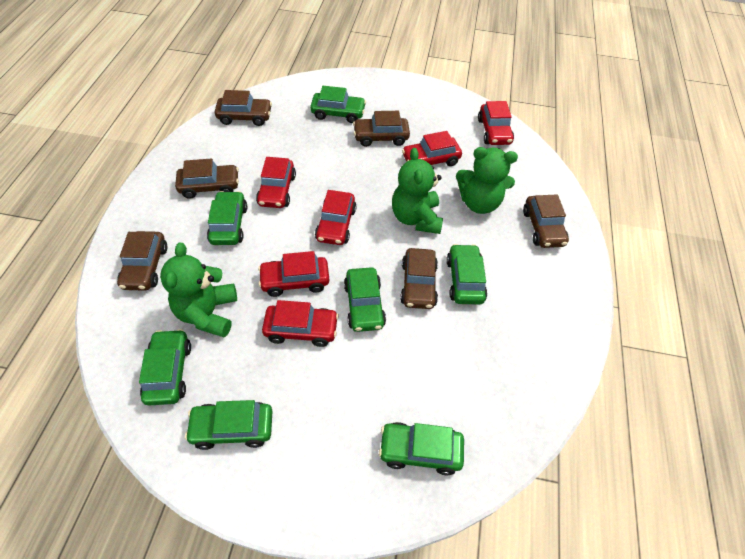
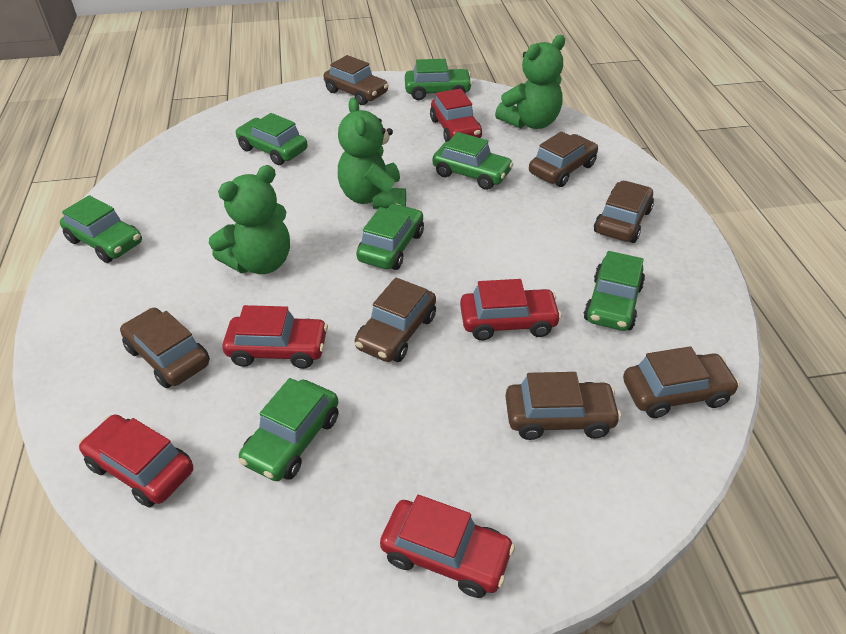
brown car: [117,231,168,291] [175,159,239,199] [215,90,272,126] [353,111,410,147] [400,248,438,309] [523,194,569,248] = 6 -> [120,308,210,388] [324,55,389,105] [355,277,436,362] [505,372,621,440] [529,131,598,187] [594,180,654,243] [623,346,740,418] = 7
red car: [256,157,296,208] [258,251,329,297] [262,300,339,347] [315,190,357,245] [402,131,462,166] [478,101,514,145] = 6 -> [79,414,193,507] [222,305,328,369] [380,495,515,598] [430,88,482,142] [460,279,562,340] = 5

